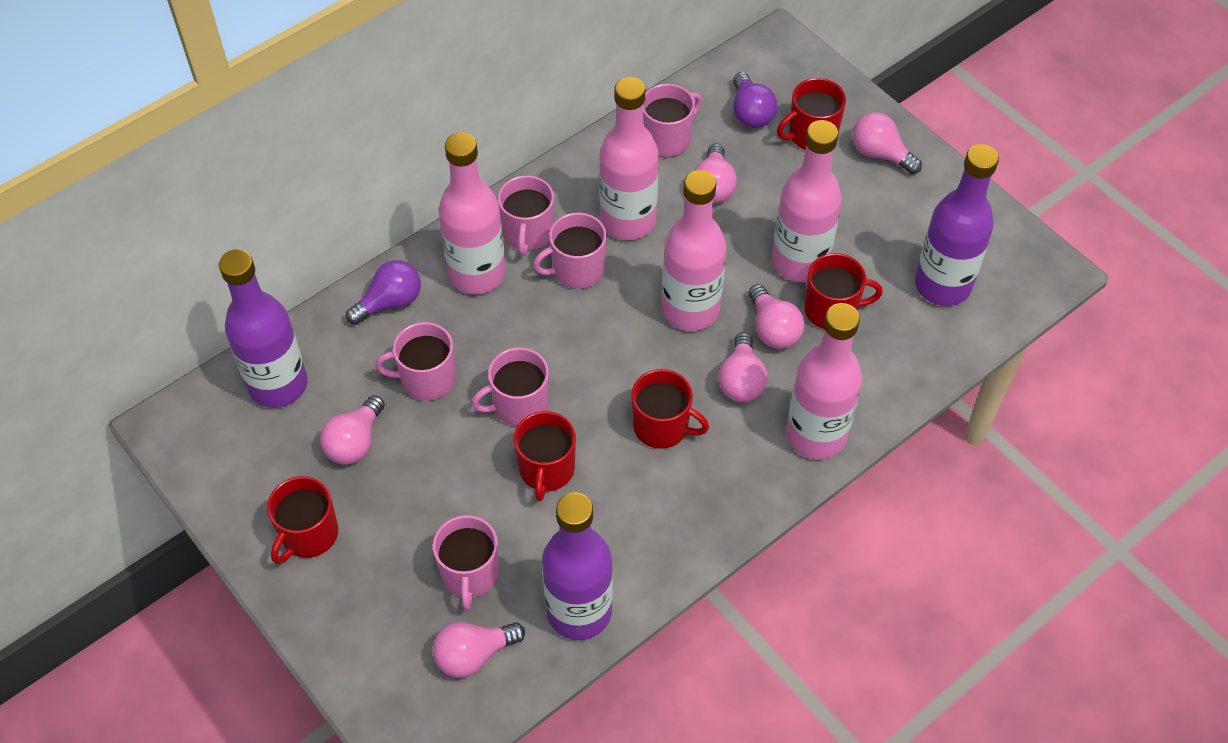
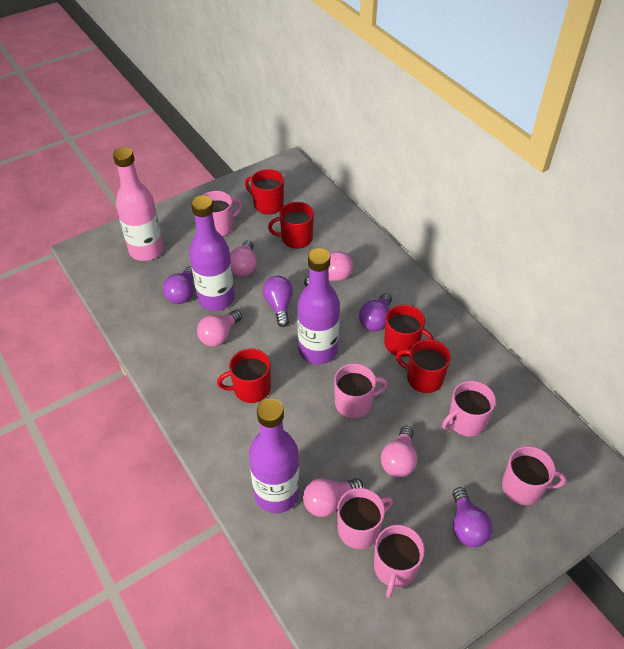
pink bottle: [439,132,506,294] [599,77,659,240] [662,170,726,331] [772,120,842,282] [786,303,862,460] = 5 -> [113,147,164,261] = 1
pink light bulb: [320,395,385,465] [433,622,525,678] [694,143,737,204] [718,332,768,402] [748,284,805,349] [852,112,922,174] = 6 -> [197,310,242,347] [230,240,257,276] [303,478,363,517] [304,251,353,286] [381,426,417,478] = 5
purple light bulb: [346,260,421,325] [733,72,777,128] = 2 -> [163,266,194,304] [262,276,293,327] [359,293,392,331] [453,487,492,547] = 4

